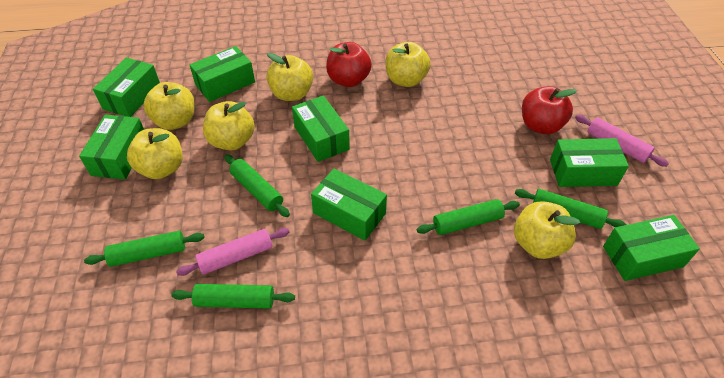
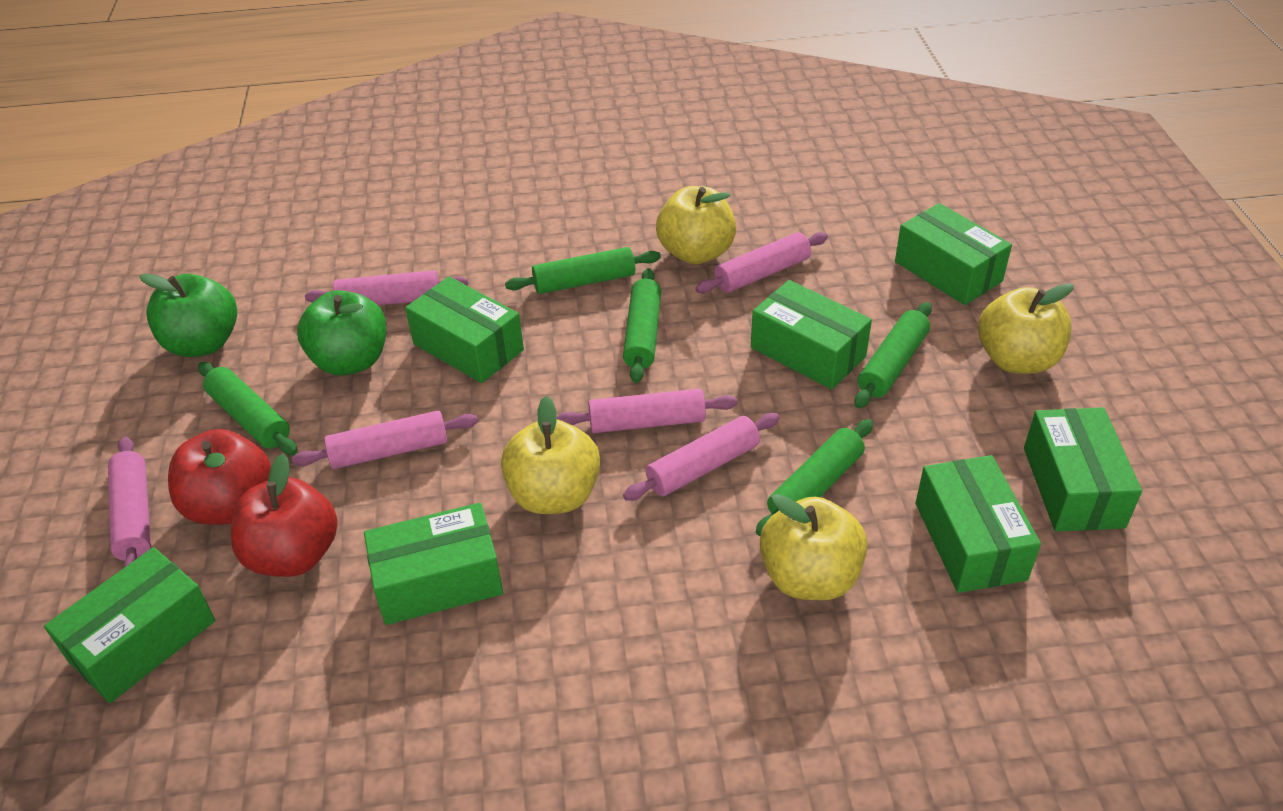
green apple: none = 0 -> [139,274,237,357] [297,290,387,375] = 2
pink rolling pin: [176,228,290,276] [575,115,669,167] = 2 -> [108,436,151,568] [292,411,478,469] [305,270,468,305] [556,389,737,433] [623,413,779,501] [695,232,828,293] = 6
yellow apple: [127,128,183,179] [144,82,194,130] [203,101,255,150] [266,53,313,101] [385,42,431,87] [514,201,580,259] = 6 -> [501,396,600,514] [656,186,736,264] [760,494,868,600] [978,283,1074,374] = 4

